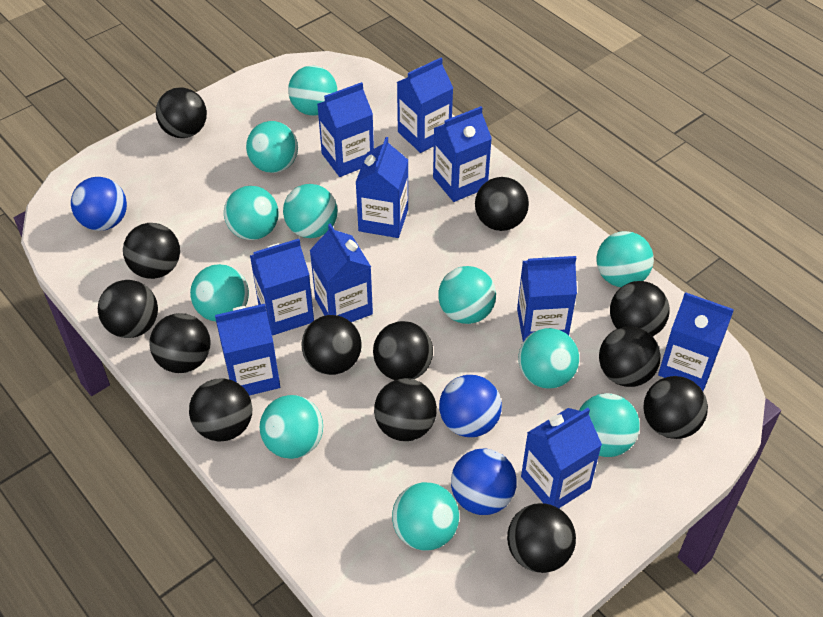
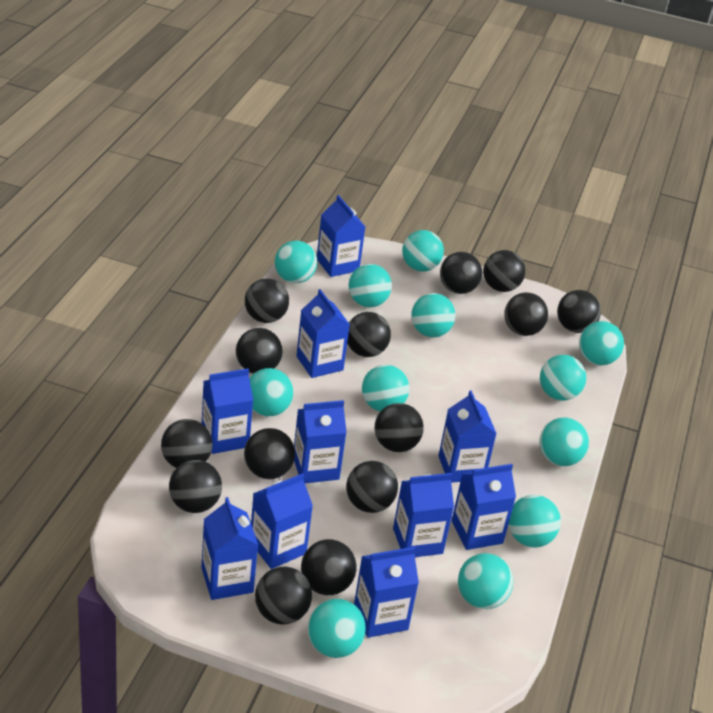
black ball: [98,280,158,338] [123,223,180,279] [149,313,211,373] [156,87,207,138] [189,378,252,442] [302,315,362,375] [373,321,433,380] [374,378,437,441] [475,177,529,231] [507,503,576,573] [599,327,661,387] [610,281,670,337] [644,376,708,439] = 13 -> [161,419,212,468] [169,460,222,513] [236,328,283,374] [244,428,295,479] [245,278,289,323] [255,567,312,624] [301,539,356,595] [346,461,398,513] [347,312,391,357] [374,403,424,452] [440,252,482,294] [483,250,525,292] [504,292,548,336] [557,290,601,333] = 14
blue ball: [71,177,127,231] [439,375,502,437] [451,448,517,515] = 3 -> none = 0
turquoise ball: [190,264,249,322] [224,186,279,240] [246,121,298,173] [260,395,323,459] [283,184,337,238] [288,66,337,116] [392,482,459,551] [438,266,496,324] [518,328,579,389] [579,393,639,457] [596,231,654,287] = 11 -> [249,368,293,416] [275,241,317,283] [308,599,366,658] [349,264,392,307] [362,365,409,412] [402,230,444,272] [411,293,455,337] [458,553,513,609] [508,495,561,548] [539,418,589,466] [540,355,586,401] [579,321,624,365] = 12

